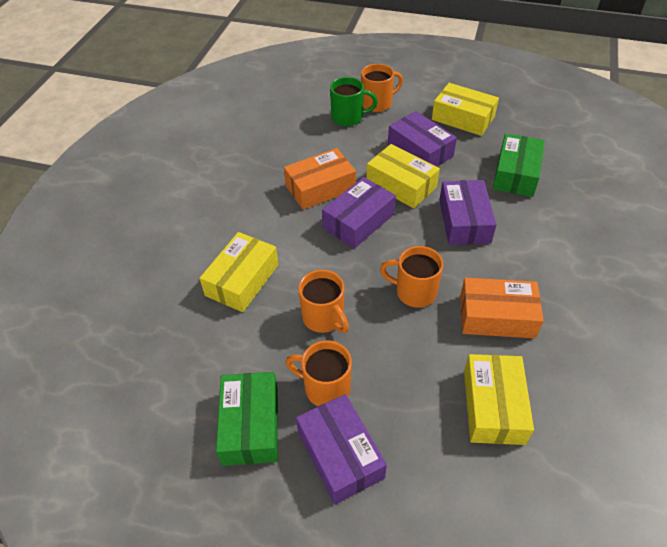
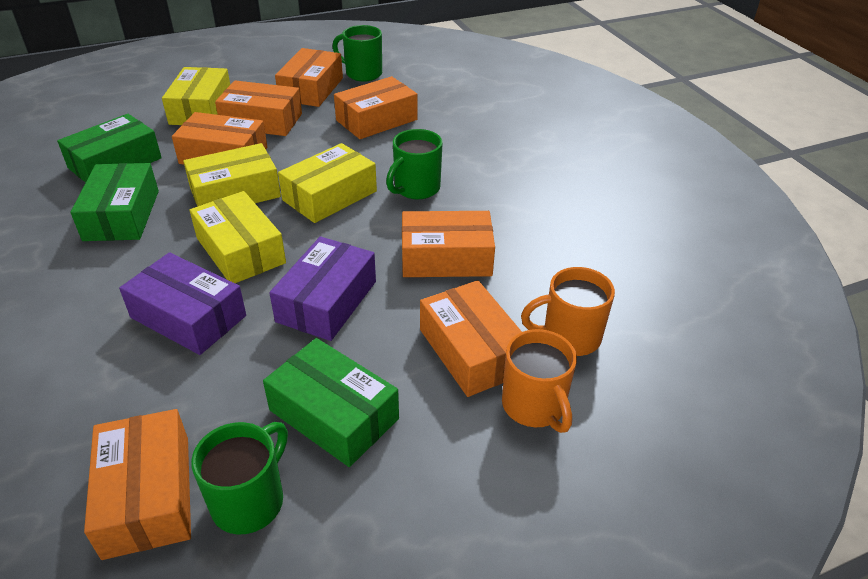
green box: [216,372,278,466] [493,133,545,197] = 2 -> [57,114,162,183] [70,163,159,241] [263,338,399,467] = 3
green mug: [330,77,378,126] = 1 -> [191,422,288,535] [332,25,382,82] [386,129,443,199] = 3
orange box: [284,148,356,210] [460,278,544,338] = 2 -> [84,409,191,560] [172,112,267,165] [215,81,302,136] [275,48,343,107] [334,76,418,139] [402,211,495,277] [420,280,522,397] = 7
orange mug: [285,340,352,406] [298,270,349,333] [361,64,403,112] [380,246,444,308] = 4 -> [502,329,577,433] [521,267,615,356] = 2
purple box: [296,394,387,505] [322,177,396,249] [388,111,457,166] [439,180,497,245] = 4 -> [119,252,246,355] [269,237,376,341] = 2

